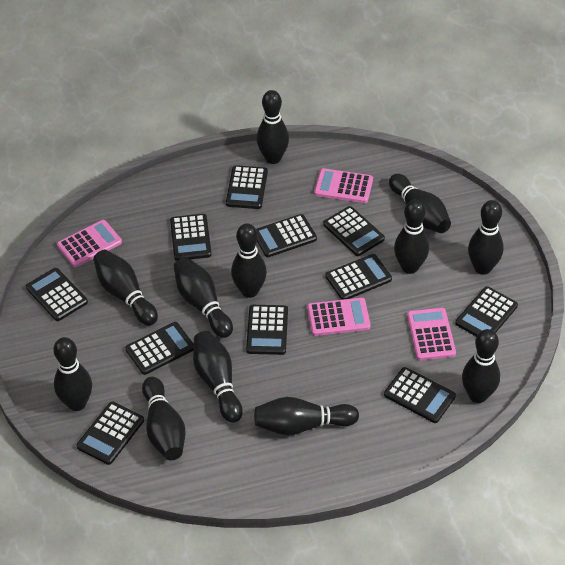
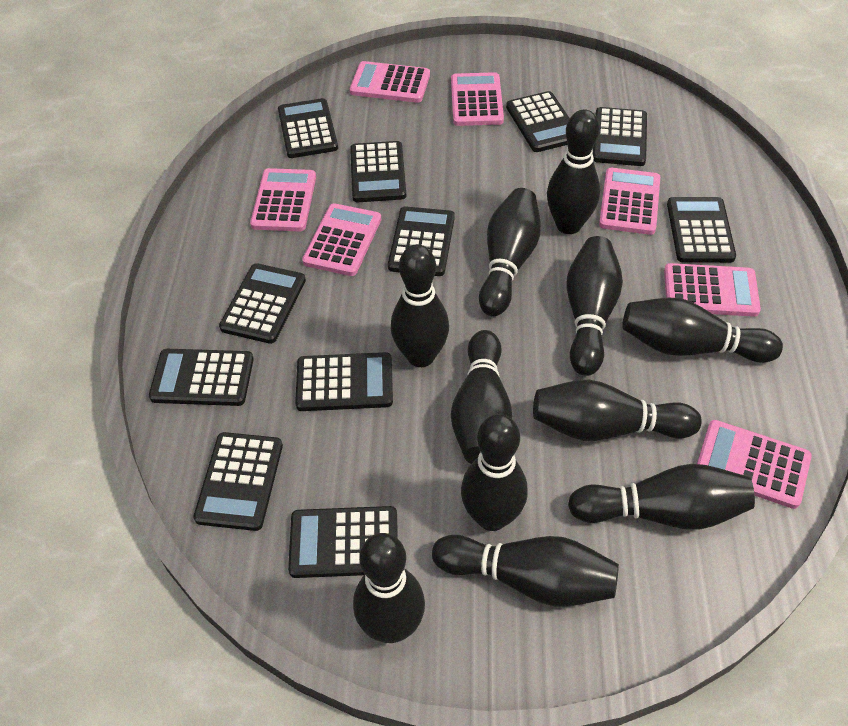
black bowling pin: [53,337,92,411] [93,250,158,326] [142,377,186,460] [174,257,233,338] [193,331,243,423] [231,223,267,298] [254,397,359,435] [257,90,289,164] [389,174,451,233] [394,199,429,274] [462,329,500,403] [468,200,504,275] = 12 -> [353,533,425,643] [391,244,449,367] [432,535,619,606] [451,330,512,464] [461,414,528,531] [479,188,541,316] [533,380,702,441] [547,109,600,234] [567,236,623,376] [568,464,755,530] [622,298,783,363] = 11
pink calculator: [57,220,122,267] [307,298,371,336] [314,168,373,203] [407,308,456,360] = 4 -> [250,168,316,232] [302,203,381,276] [350,61,430,103] [451,72,504,126] [599,168,660,235] [664,263,761,317] [697,420,812,509] = 7

